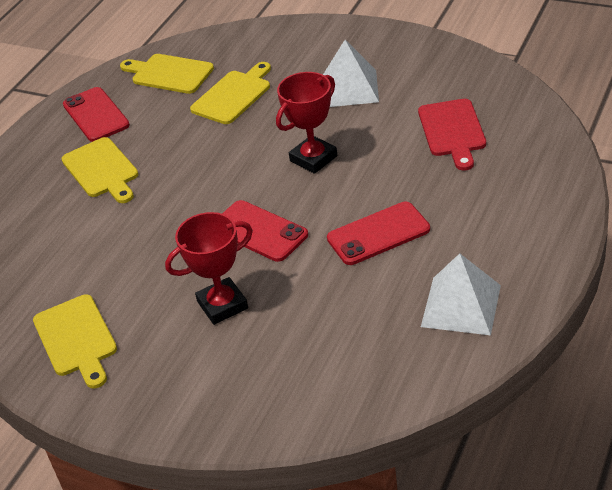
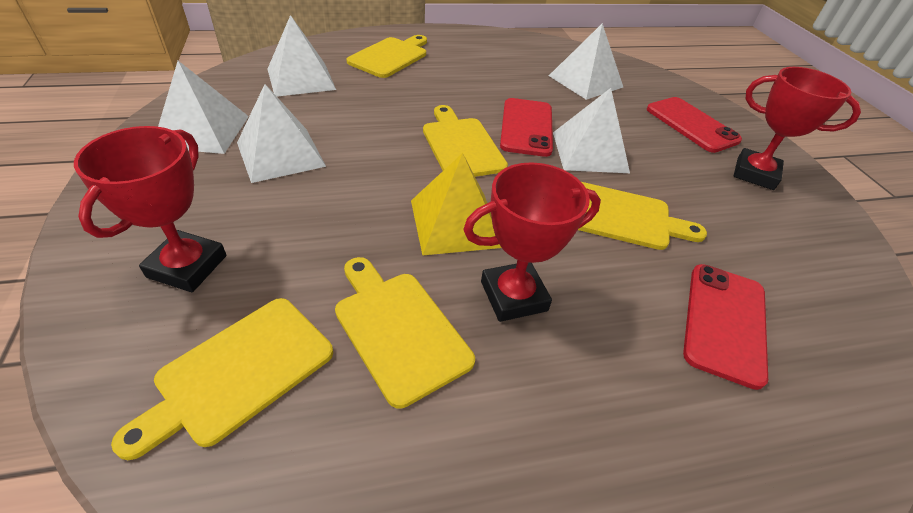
red cutting board: [418,99,486,170] = 1 -> none = 0
red trophy: [165,212,253,325] [276,72,337,174] = 2 -> [74,126,226,292] [463,162,601,322] [734,67,861,190] = 3
white pyramid: [323,40,379,107] [421,253,501,335] = 2 -> [158,61,249,154] [237,84,326,183] [268,15,336,97] [549,23,623,100] [553,88,630,173] = 5
yellow cutting board: [33,294,117,388] [61,137,138,203] [120,54,214,94] [190,62,271,124] = 4 -> [111,298,333,460] [335,257,475,409] [346,35,427,78] [423,105,508,177] [578,182,707,250] = 5
yellow pyramid: none = 0 -> [411,153,501,256] = 1

